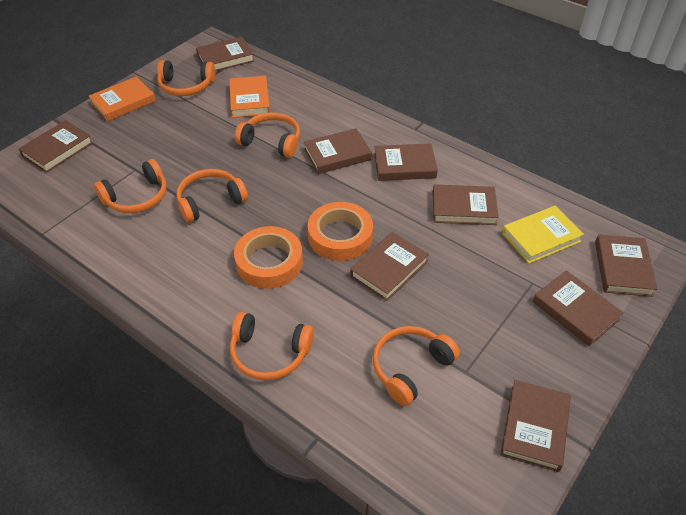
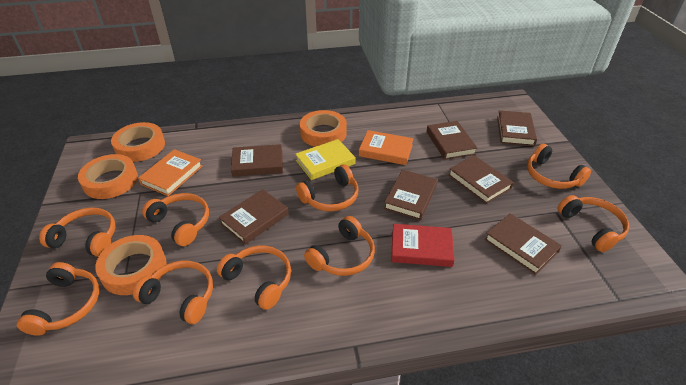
brown book: [18,120,93,173] [196,37,254,71] [304,128,372,174] [350,232,429,301] [374,143,438,181] [432,185,499,225] [500,380,571,472] [533,270,624,346] [595,235,657,297] = 9 -> [219,189,289,245] [231,144,283,177] [384,170,438,220] [427,121,477,160] [448,155,514,204] [484,213,562,275] [497,110,537,146] = 7
orange headphones: [94,159,167,213] [157,60,216,96] [176,169,248,223] [230,312,314,380] [235,112,300,158] [373,326,460,406] = 6 -> [17,262,99,336] [39,208,116,257] [133,261,213,324] [142,193,209,246] [217,246,291,310] [296,164,359,211] [304,216,375,276] [527,144,591,189] [558,195,629,252] = 9
orange tape: [234,226,303,289] [308,202,373,261] = 2 -> [78,154,138,199] [95,235,167,295] [111,122,165,162] [300,110,347,147] = 4
red book: none = 0 -> [391,224,455,267] = 1

